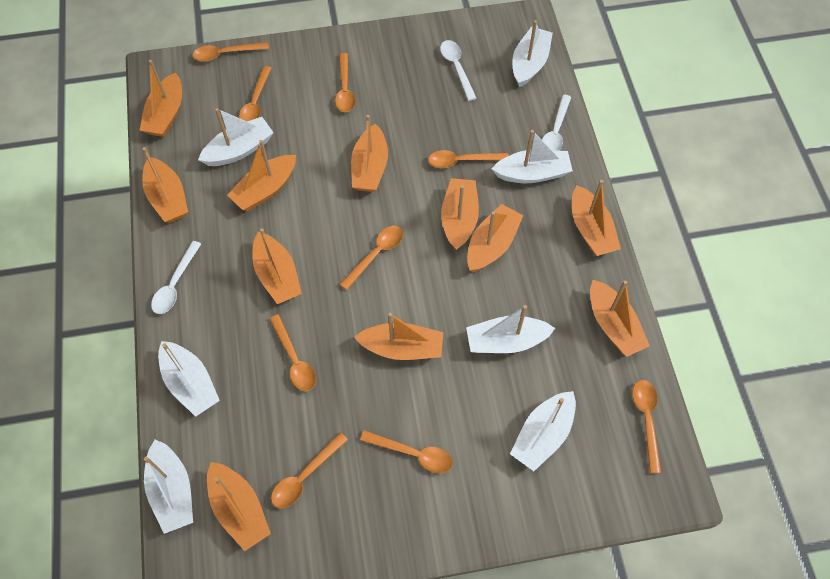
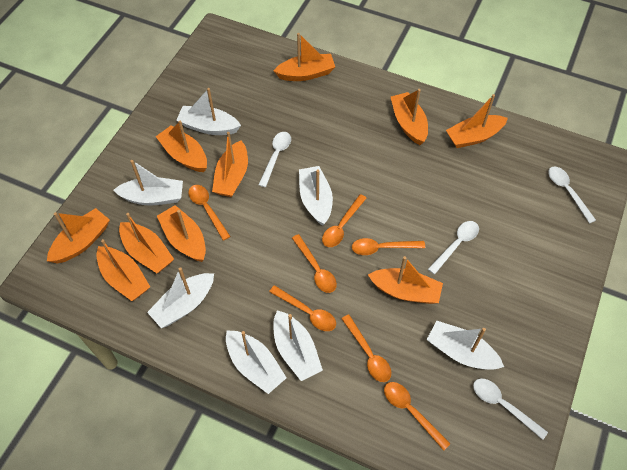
orange boat: [140,60,182,137] [142,147,188,223] [207,462,271,551] [227,140,296,211] [252,228,302,304] [351,115,388,192] [354,313,443,360] [441,178,479,250] [467,204,523,272] [572,180,621,256] [590,280,650,357] = 11 -> [47,208,110,263] [96,239,150,301] [119,213,174,273] [156,120,207,172] [157,205,206,262] [212,132,248,197] [274,33,335,81] [368,256,443,304] [391,89,428,145] [446,94,508,148] = 10
orange spoon: [192,42,269,62] [239,66,272,121] [269,314,316,391] [271,433,348,509] [335,53,356,112] [340,226,403,290] [360,430,453,473] [428,150,509,168] [632,380,661,473] = 9 -> [188,185,231,241] [269,285,336,331] [292,234,337,293] [322,194,367,247] [341,314,391,382] [352,238,425,255] [384,382,450,451] = 7
white spoon: [151,241,201,314] [440,40,477,101] [542,94,571,151] = 3 -> [258,132,291,187] [428,221,479,274] [473,378,548,440] [548,166,596,224] = 4

